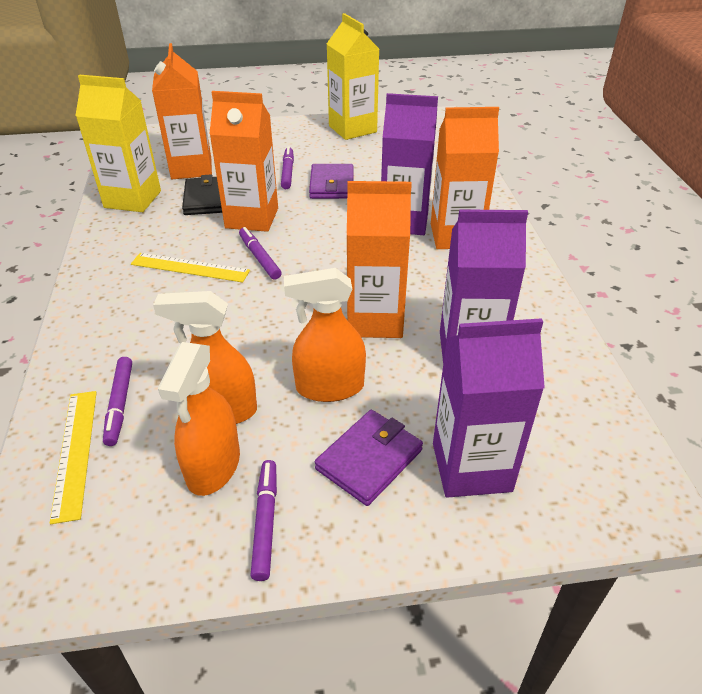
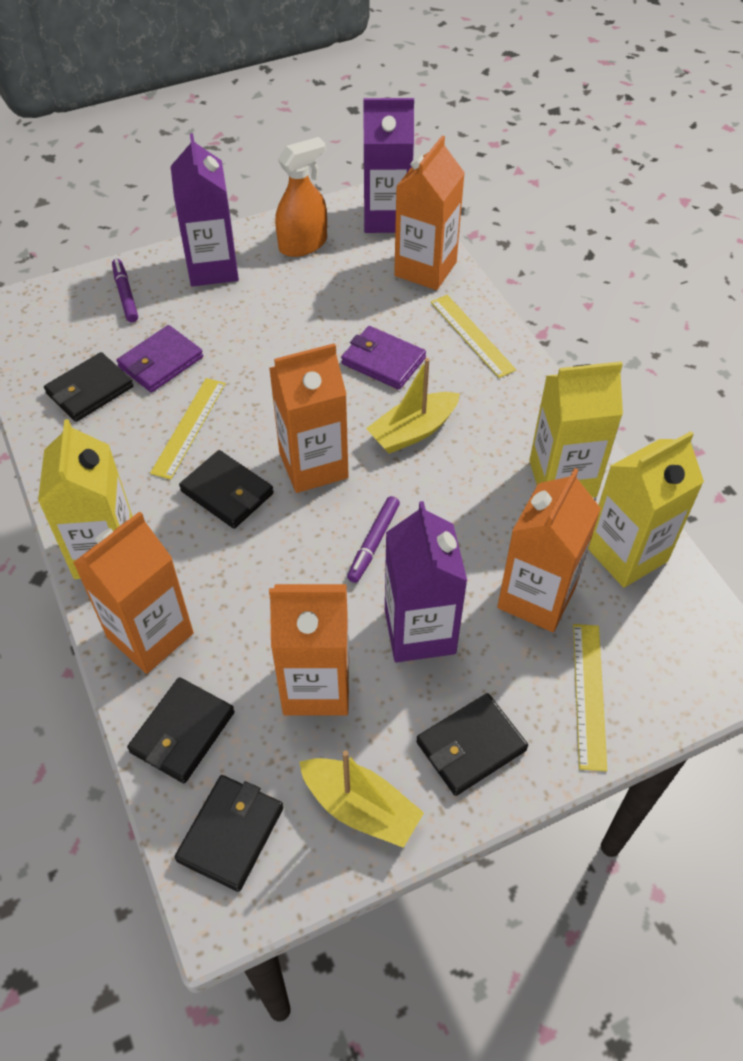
black wallet: [182,174,222,215] = 1 -> [44,352,133,422] [127,677,235,783] [174,775,283,892] [179,450,274,529] [416,693,528,796] = 5
orange carton: [152,43,212,179] [209,91,278,232] [347,181,412,338] [431,107,499,249] = 4 -> [73,511,194,674] [269,343,349,493] [269,584,349,716] [394,136,465,290] [497,468,601,632] = 5
orange spray bottle: [153,291,257,424] [158,342,240,496] [284,268,366,402] = 3 -> [275,137,327,257] = 1
purple marker: [103,357,132,446] [239,227,282,280] [250,460,277,581] [281,146,294,189] = 4 -> [112,259,138,323] [347,496,400,583] = 2
yellow boat: none = 0 -> [299,750,424,848] [366,358,460,454] = 2
yellow carton: [76,75,161,212] [327,13,379,140] = 2 -> [38,419,133,579] [529,361,623,498] [588,431,704,588] = 3
yellow ruler: [49,391,97,524] [131,253,250,282] = 2 -> [150,378,226,480] [431,295,516,378] [573,624,607,771] = 3

